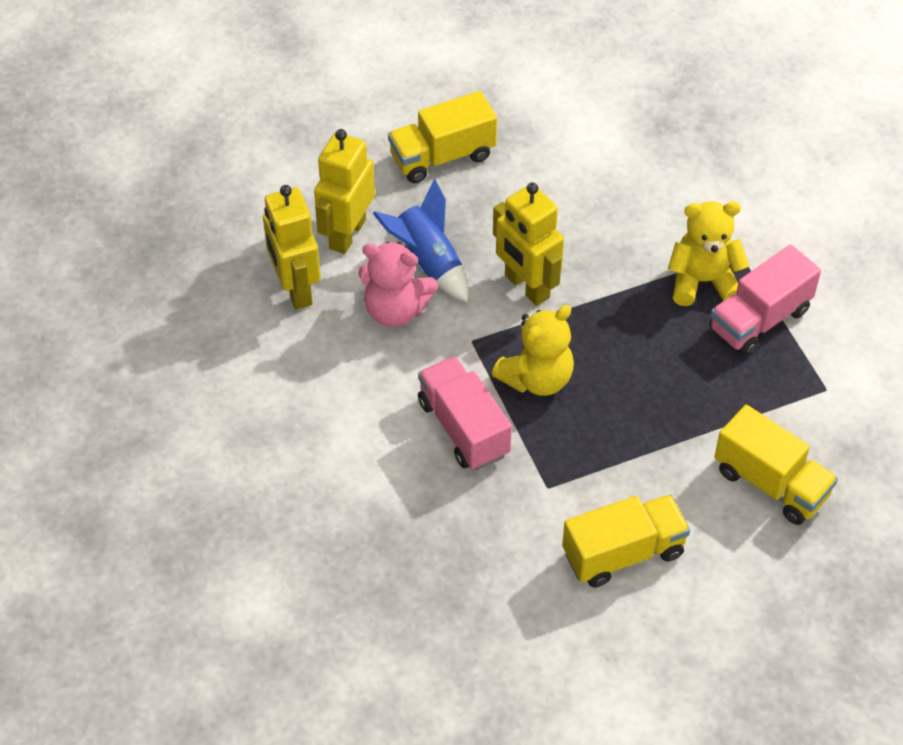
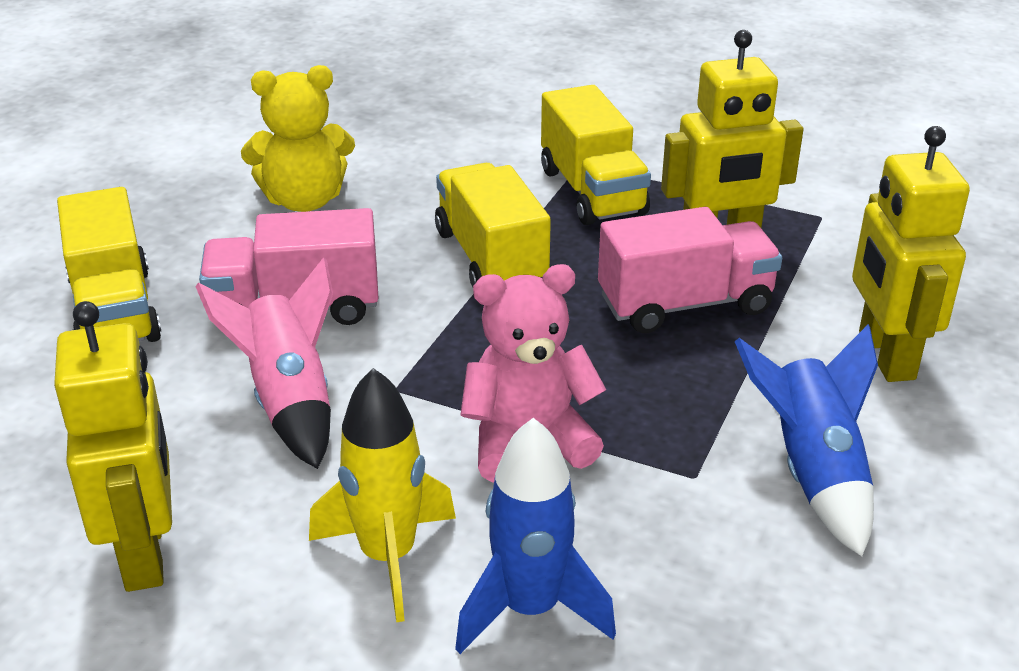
blue rocket: [373,179,468,302] = 1 -> [455,418,616,654] [735,324,878,556] = 2
pink rocket: none = 0 -> [195,257,333,469] = 1
yellow rocket: none = 0 -> [309,368,456,623] = 1
yellow teddy bear: [492,305,574,396] [668,201,749,306] = 2 -> [241,65,355,212] = 1

